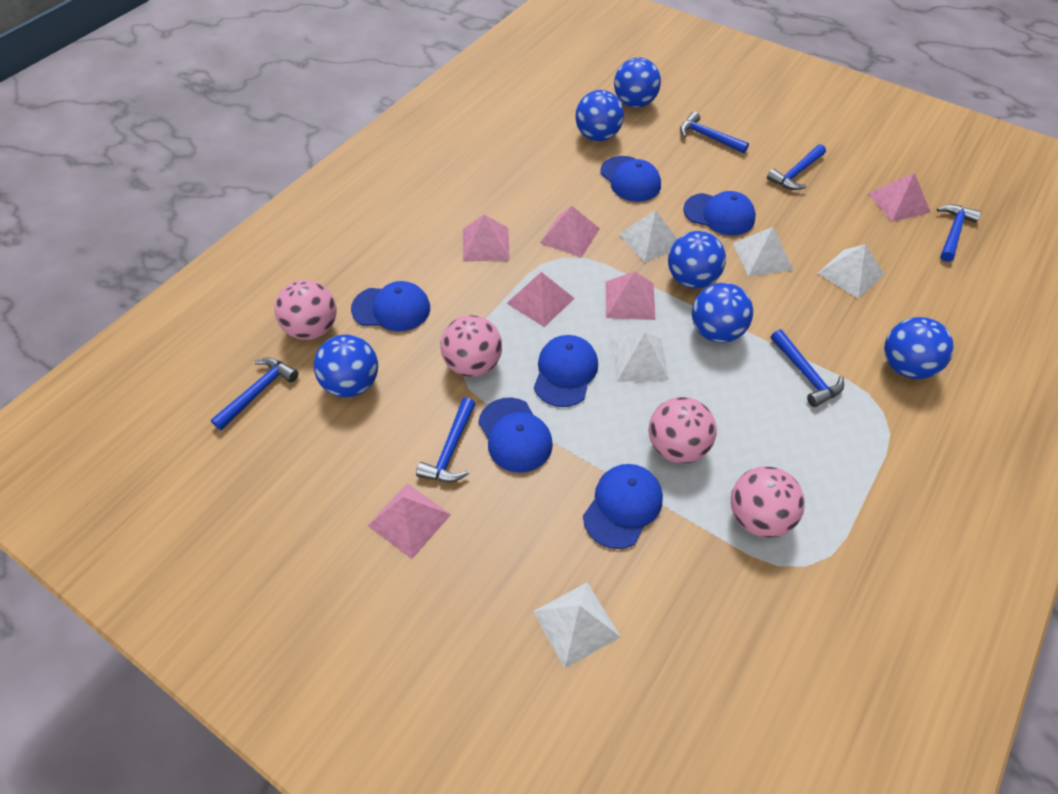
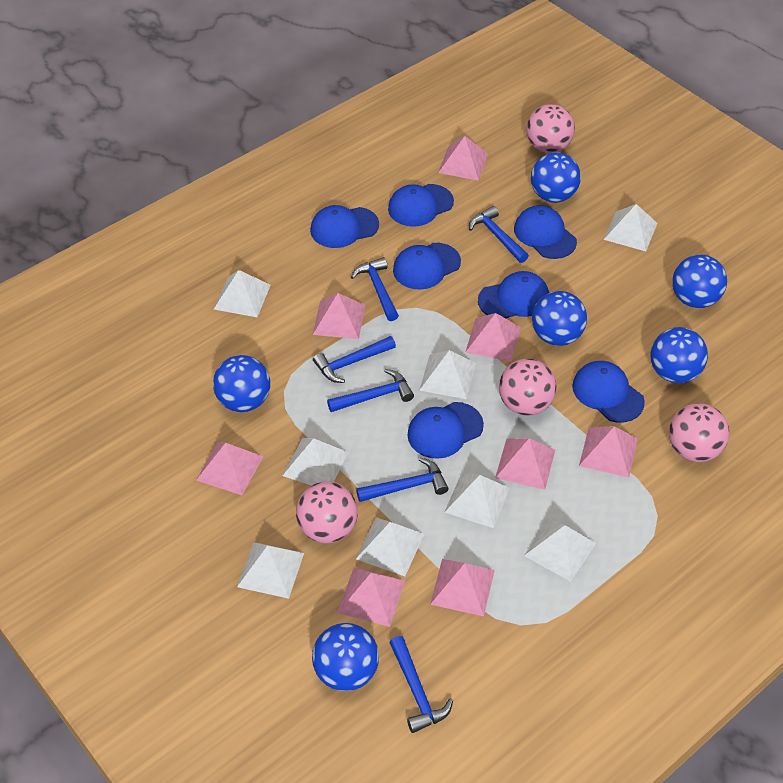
blue cap: [351,281,430,332] [478,397,553,473] [534,335,598,407] [583,464,663,549] [600,156,661,202] [683,191,756,235] = 6 -> [310,205,379,248] [388,184,454,227] [393,243,461,290] [407,402,484,459] [478,271,549,318] [514,205,577,259] [572,361,645,423] = 7
pink pyramid: [368,484,451,559] [463,215,510,262] [507,272,575,327] [540,206,600,258] [606,271,656,320] [868,173,931,222] = 6 -> [196,442,264,495] [313,293,365,339] [337,567,405,627] [430,559,495,616] [438,136,488,181] [466,313,521,362] [495,438,555,490] [579,426,638,478] = 8
white pyramid: [533,582,621,668] [611,332,669,382] [619,210,677,262] [733,227,793,276] [818,244,884,299] = 5 -> [214,270,271,317] [237,542,304,599] [282,438,349,486] [356,518,424,576] [419,350,476,399] [444,473,510,528] [524,519,596,582] [604,204,657,251] = 8

